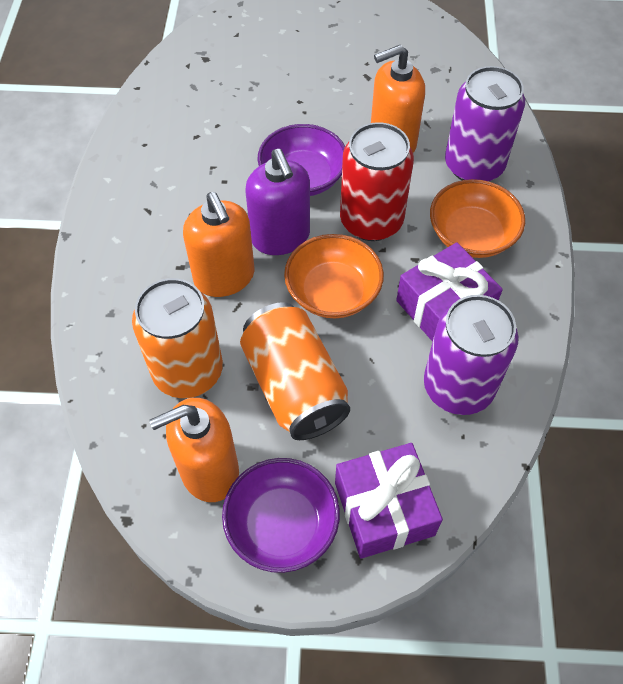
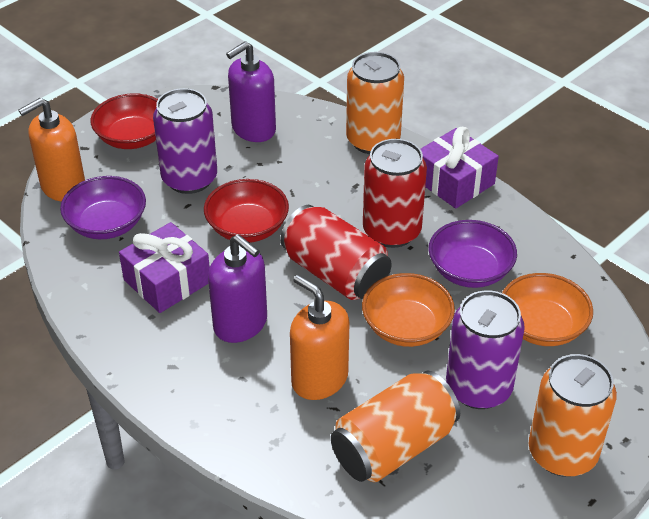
orange can: [132,278,223,398] [240,302,350,440] = 2 -> [331,371,460,482] [346,52,404,154] [529,354,617,477] = 3
orange soap dispenser: [149,398,239,502] [183,192,254,297] [371,45,425,153] = 3 -> [18,98,85,202] [290,275,350,400] = 2
purple soap dispenser: [245,149,310,255] = 1 -> [208,234,267,343] [226,41,276,142] = 2
red bowl: none = 0 -> [90,93,158,149] [204,179,289,243] = 2
red can: [340,122,414,241] = 1 -> [281,205,392,300] [363,139,427,248] = 2

